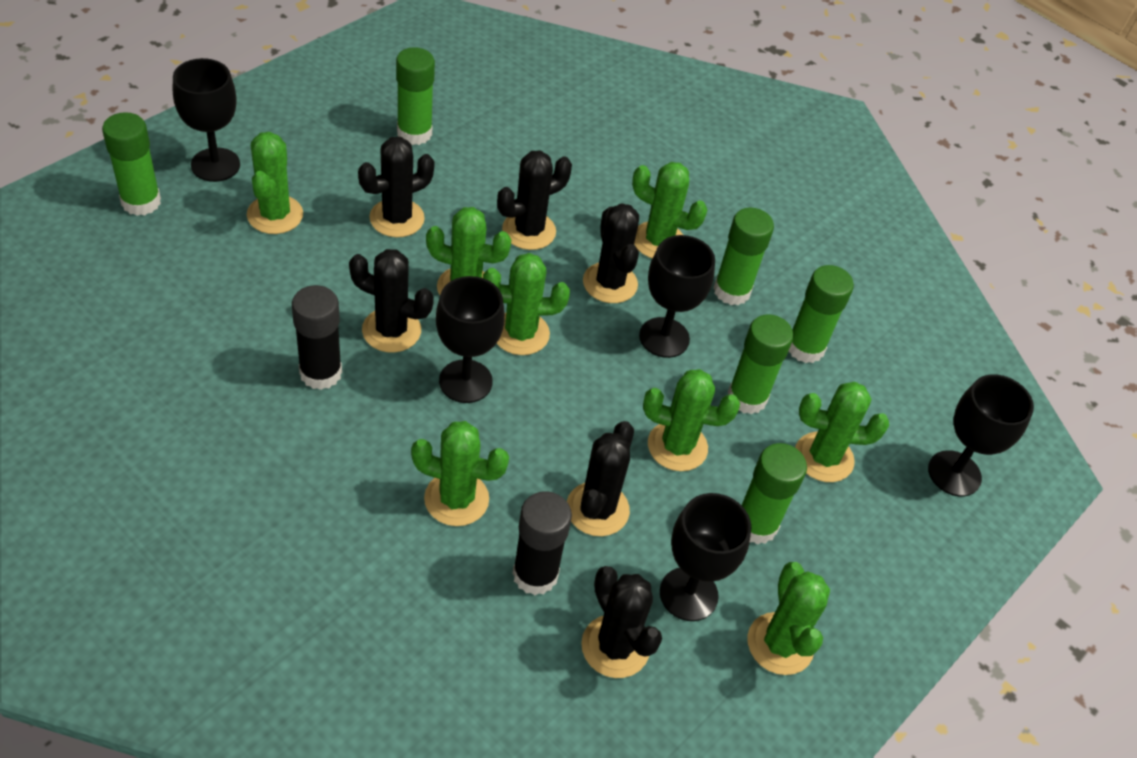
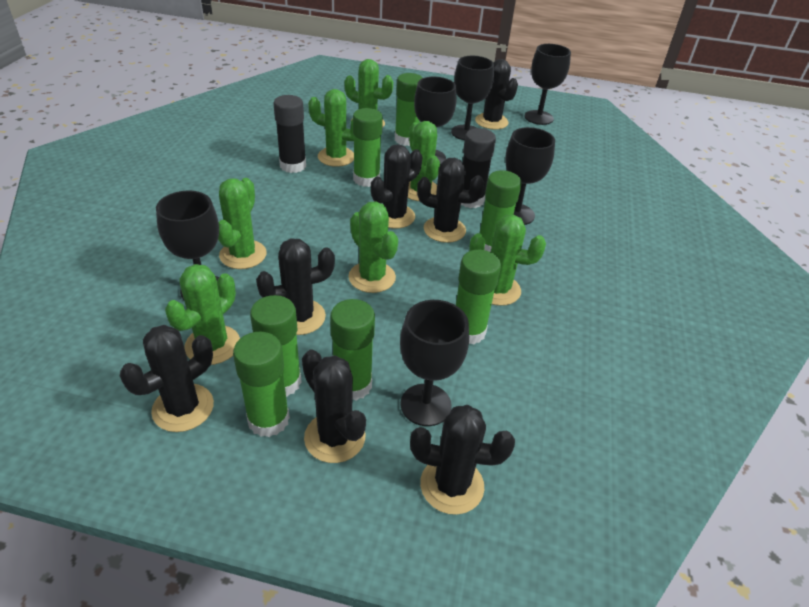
black cactus: [349,249,434,353] [358,137,435,237] [497,151,572,250] [566,421,634,536] [581,566,662,678] [583,203,639,303] = 6 -> [120,325,214,432] [256,238,335,335] [302,350,366,463] [371,144,422,229] [410,405,515,515] [417,158,484,243] [475,59,518,130] = 7
black goblet: [173,58,240,182] [436,276,505,403] [639,235,715,358] [660,493,751,621] [928,374,1034,496] = 5 -> [156,191,219,300] [400,300,469,426] [414,77,456,164] [451,56,494,140] [505,127,555,225] [524,44,571,125] = 6
green cactus: [247,132,303,234] [411,421,509,526] [426,207,511,295] [483,253,570,355] [632,162,707,258] [643,369,740,471] [748,562,830,675] [795,382,889,482] = 8 -> [165,264,240,365] [218,178,266,269] [308,89,354,167] [344,59,393,128] [348,201,398,293] [408,121,440,201] [469,215,546,306] = 7
green glue stick: [102,112,161,216] [396,47,435,145] [714,208,774,305] [727,314,794,415] [741,443,807,545] [788,265,854,363] = 6 -> [233,332,290,437] [250,295,302,397] [330,299,375,401] [353,108,383,187] [395,73,423,146] [456,250,501,344] [480,170,522,252] = 7

